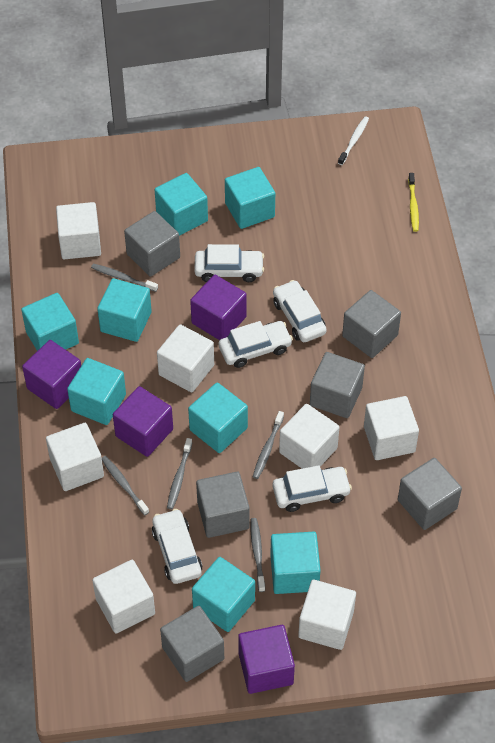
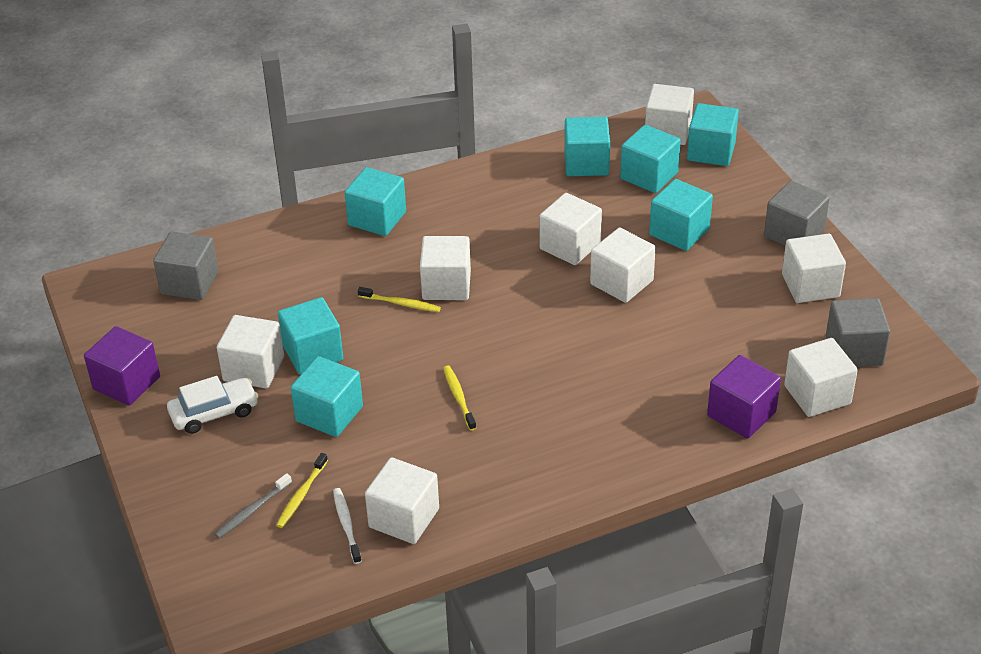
grey cube: [124,211,180,277] [160,606,224,682] [196,472,249,538] [310,352,365,418] [342,290,401,358] [398,458,462,530] = 6 -> [153,232,218,300] [764,180,830,246] [826,298,890,367] = 3
grey toothbrush: [91,264,158,292] [102,456,149,515] [167,438,192,509] [250,518,265,592] [253,411,284,479] = 5 -> [215,473,292,538] = 1
purple cube: [22,340,81,409] [113,386,173,457] [190,275,247,340] [238,625,295,694] = 4 -> [84,326,160,405] [707,355,781,438] = 2
turquoise cube: [21,293,79,351] [67,358,126,425] [97,278,152,342] [155,173,208,236] [188,382,248,453] [192,557,255,632] [225,167,275,229] [270,532,321,594] = 8 -> [278,297,343,374] [291,356,363,437] [345,167,406,236] [564,117,610,176] [620,125,681,193] [649,179,713,251] [687,103,739,166] = 7
white car: [152,509,203,584] [194,244,264,282] [218,321,293,368] [273,280,327,342] [273,465,352,512] = 5 -> [167,376,259,434] = 1
white cube: [46,423,104,491] [56,202,101,259] [92,560,155,634] [157,324,214,393] [279,404,339,469] [298,580,356,650] [364,396,419,460] = 7 -> [217,315,284,388] [365,457,439,544] [420,236,471,300] [539,193,602,265] [590,228,656,303] [645,84,694,145] [782,234,846,303] [784,338,858,417] = 8
yellow toothbrush: [408,173,419,232] = 1 -> [276,453,328,528] [358,287,441,312] [443,365,476,431] = 3

